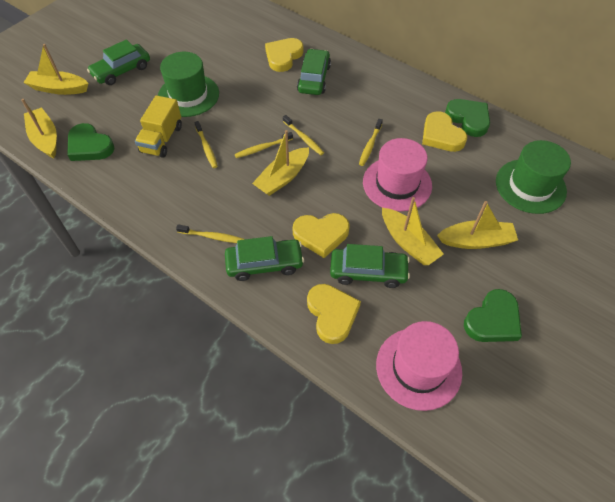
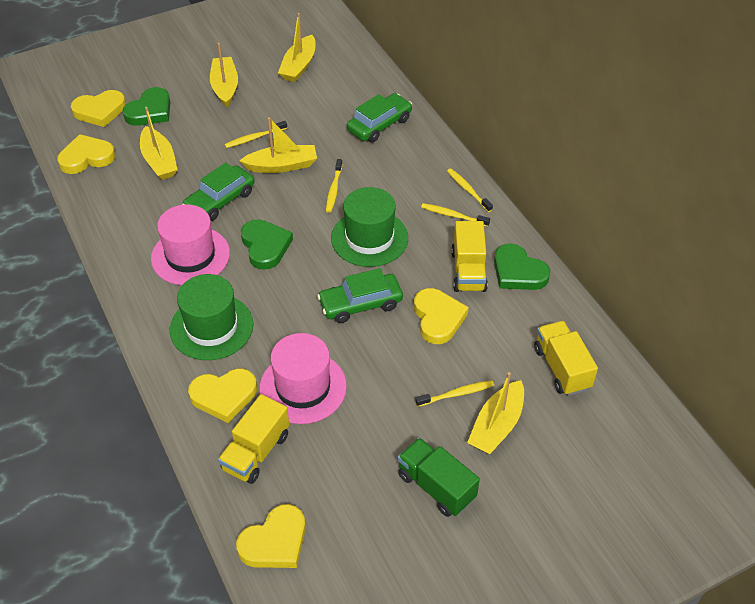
green car: [87,39,150,85] [225,236,304,281] [297,49,331,95] [330,244,410,288] = 4 -> [182,162,255,221] [317,268,403,323] [347,93,412,142] = 3
green truck: none = 0 -> [398,438,480,517] = 1
yellow heart: [265,38,303,72] [292,213,350,258] [307,284,361,344] [422,111,467,152] = 4 -> [57,134,115,174] [71,90,126,127] [188,369,257,423] [236,504,306,568] [414,288,469,344] = 5
yellow truck: [135,95,182,158] = 1 -> [218,394,289,484] [451,221,488,292] [534,321,598,396] = 3

